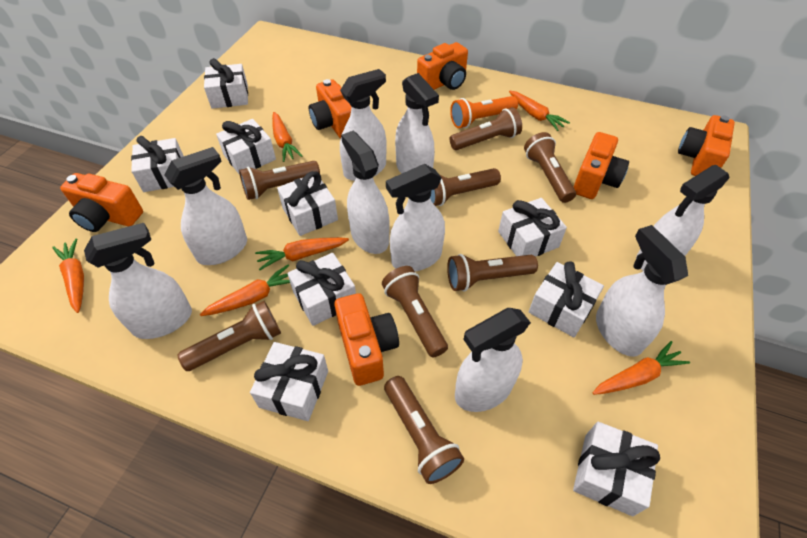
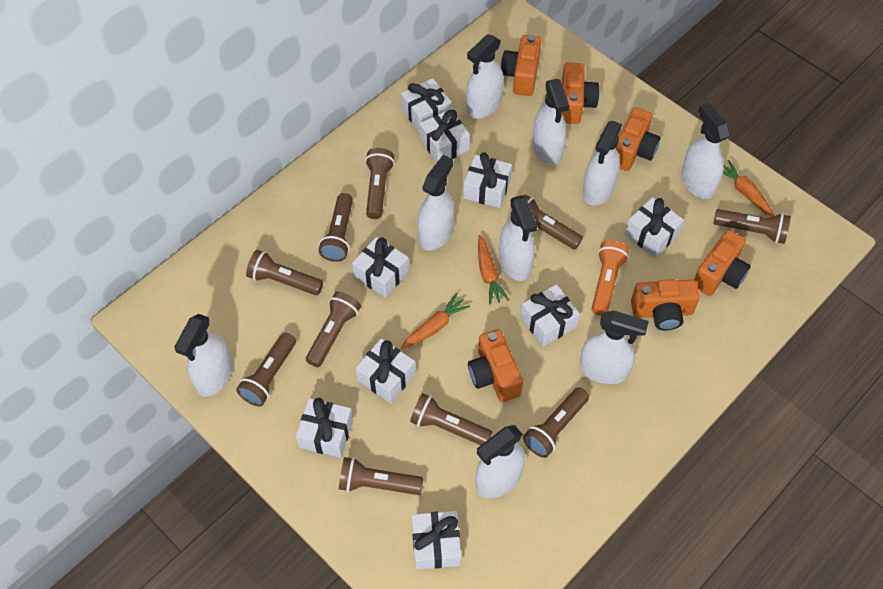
brown flashlight: [177,301,281,371] [239,161,320,200] [382,266,448,358] [384,376,464,484] [430,168,501,206] [447,254,538,291] [450,107,522,150] [524,132,576,203] = 8 -> [236,333,296,406] [246,250,323,295] [306,291,361,367] [319,193,353,262] [339,457,424,495] [365,148,395,219] [410,393,492,445] [523,387,589,458] [524,194,583,249] [713,209,791,244] = 10
orange carrot: [52,238,84,313] [200,264,290,316] [255,237,349,270] [272,112,302,162] [509,91,570,131] [593,341,690,395] = 6 -> [400,293,470,350] [478,235,509,305] [723,160,775,217] = 3

